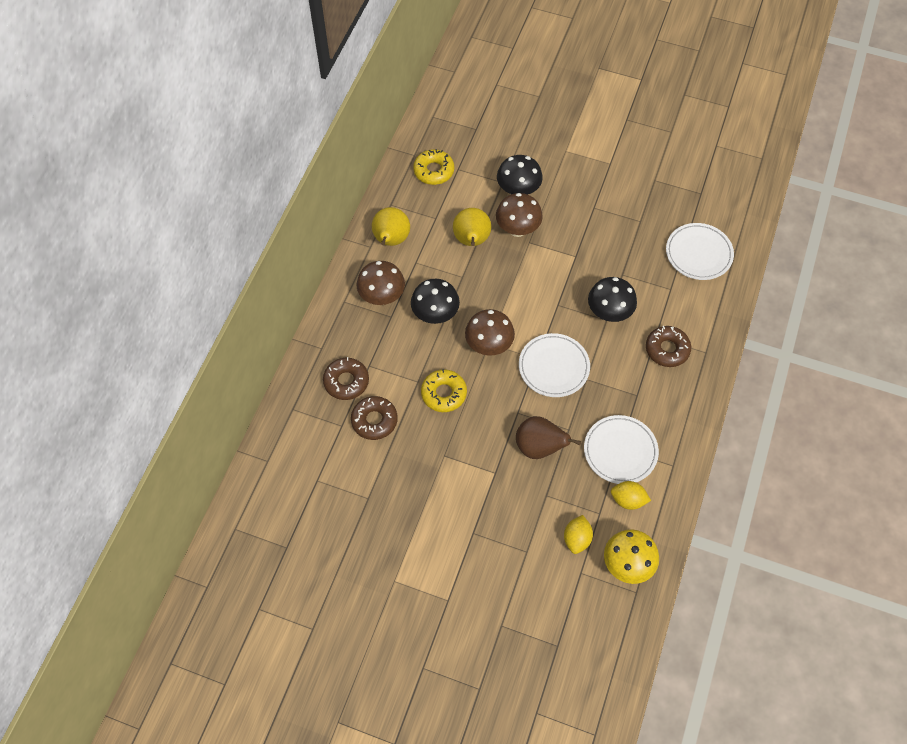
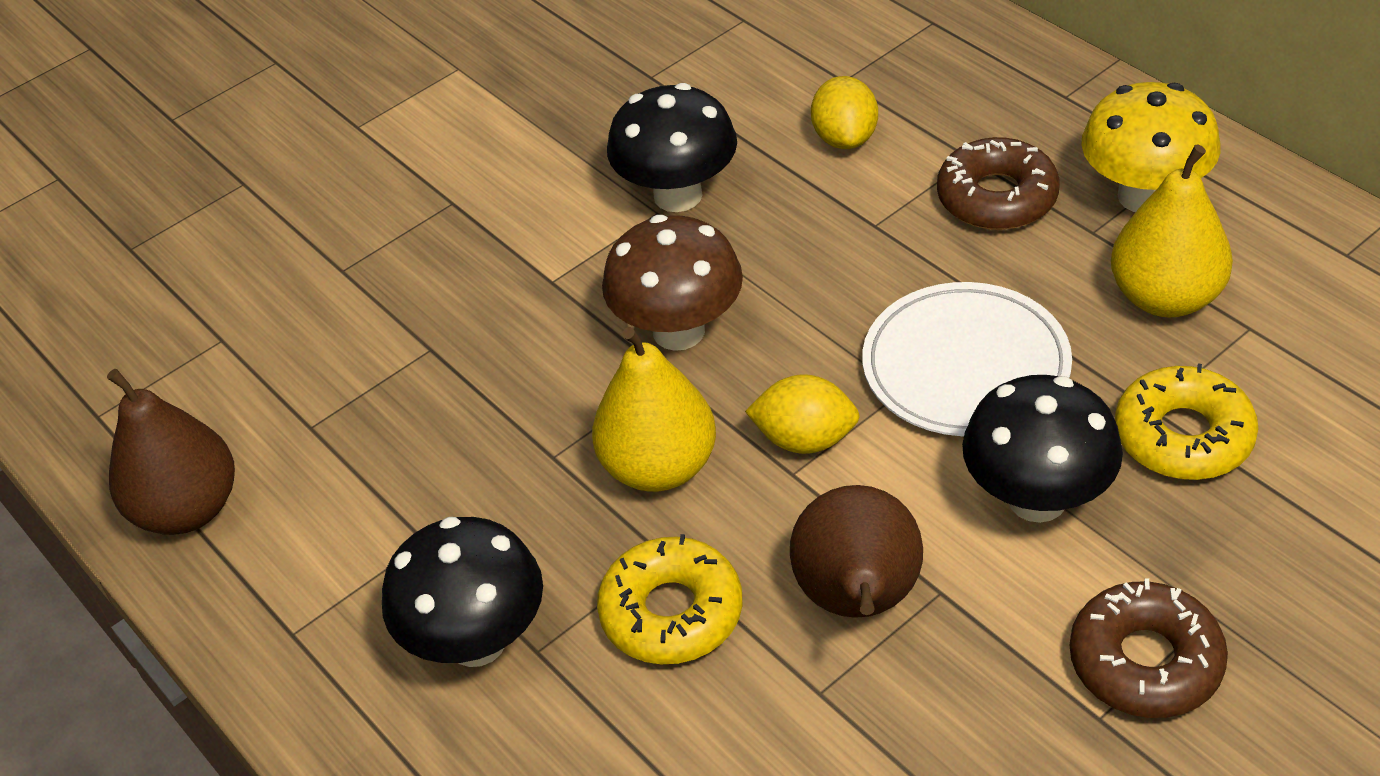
brown donut: [323,357,369,400] [351,396,398,440] [646,326,691,367] = 3 -> [937,137,1060,230] [1070,578,1228,718] = 2
brown mushroom: [356,261,405,305] [465,309,515,356] [496,193,543,237] = 3 -> [602,215,743,351] = 1
brown pear: [516,416,581,459] = 1 -> [107,369,235,535] [790,485,923,618] = 2
white plate: [519,333,590,397] [584,415,659,484] [666,223,734,280] = 3 -> [862,282,1072,436] = 1

